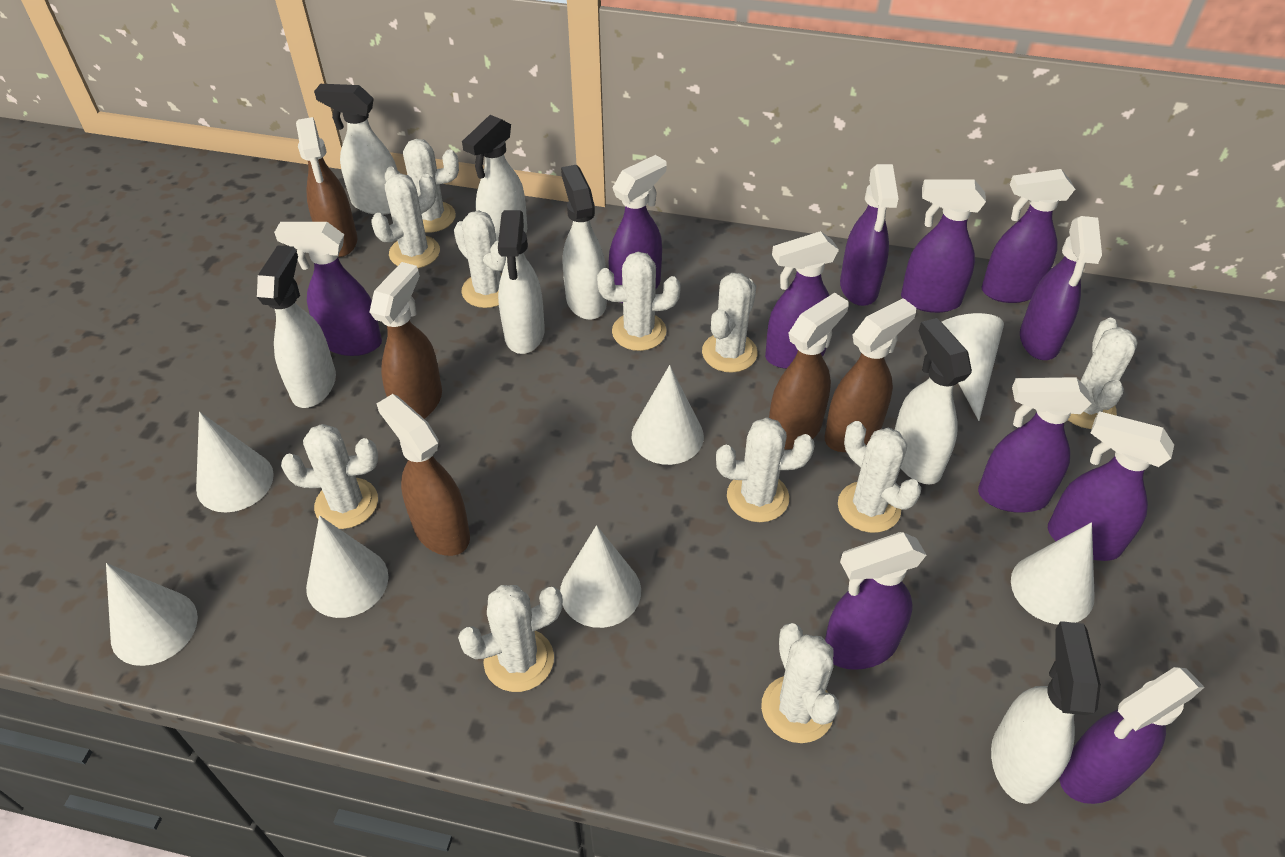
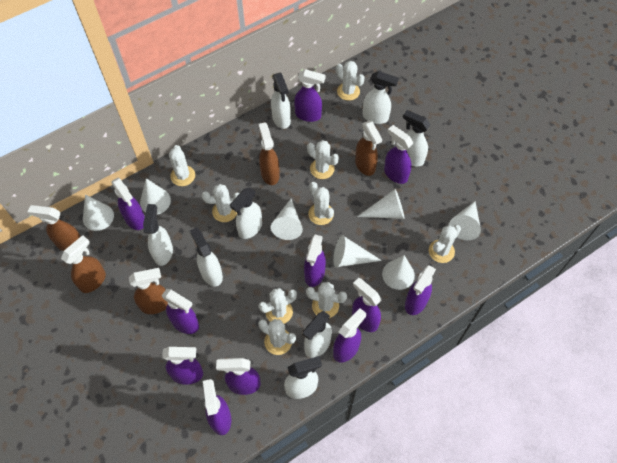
white cactus: [281,424,378,529] [372,173,440,268] [385,139,459,233] [454,210,506,308] [458,585,563,692] [597,252,681,351] [702,273,758,372] [716,417,815,522] [761,623,839,743] [838,421,921,533] [1068,318,1138,429] = 11 -> [169,145,195,186] [202,184,240,222] [258,319,296,355] [259,288,297,324] [306,282,347,318] [307,140,339,179] [308,182,334,225] [336,61,365,101] [429,225,461,263] = 9
white spray bottle: [257,245,336,408] [314,84,397,215] [462,115,527,241] [498,210,545,354] [561,165,607,320] [895,318,972,484] [991,621,1101,804] = 7 -> [143,204,173,266] [190,227,223,286] [230,187,262,239] [271,73,291,129] [284,356,322,399] [303,311,332,358] [363,71,399,124] [403,110,430,166] = 8

